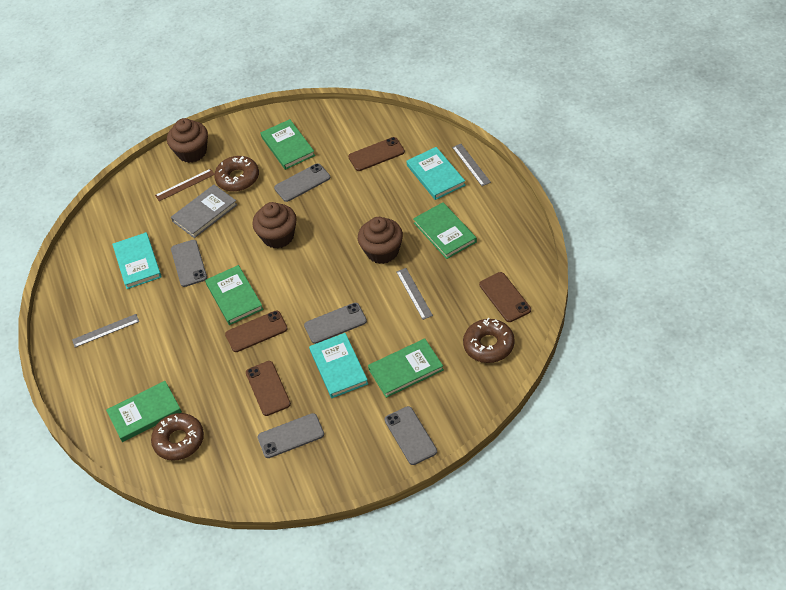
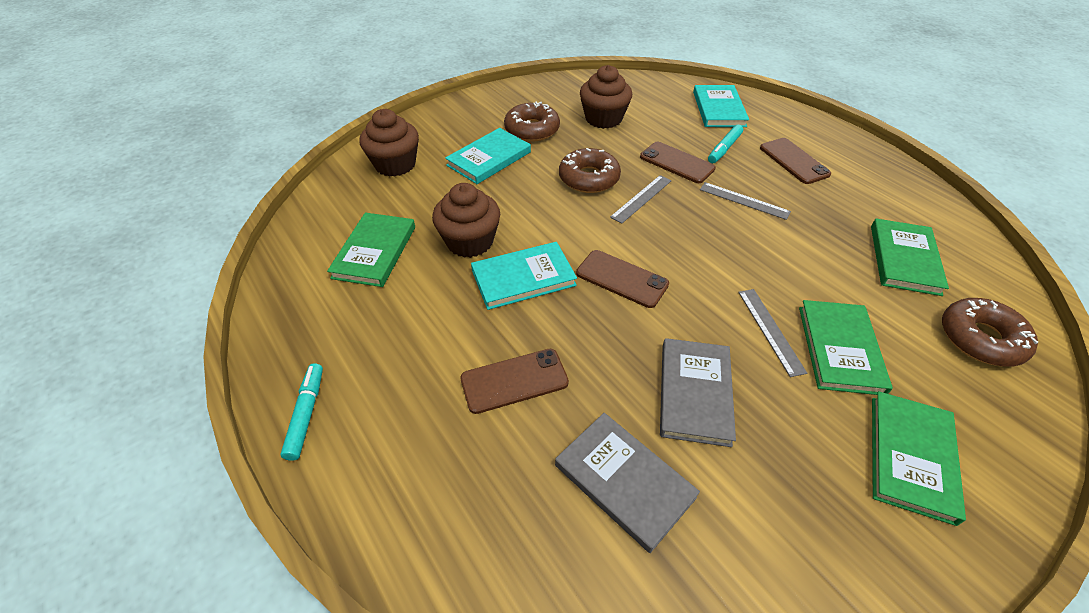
brown ruler: [155,169,214,201] = 1 -> none = 0
green book: [106,381,182,442] [205,265,263,325] [260,119,315,170] [368,339,444,398] [413,202,477,259] = 5 -> [327,213,415,287] [799,300,893,395] [871,219,949,296] [872,391,966,526] = 4
grey book: [171,185,237,238] = 1 -> [555,413,700,553] [660,338,736,447] = 2
grey phone: [171,240,207,287] [258,413,324,458] [274,163,330,202] [304,303,367,344] [385,406,437,465] = 5 -> none = 0
turquoise marker: none = 0 -> [280,363,323,461] [708,125,743,164] = 2

